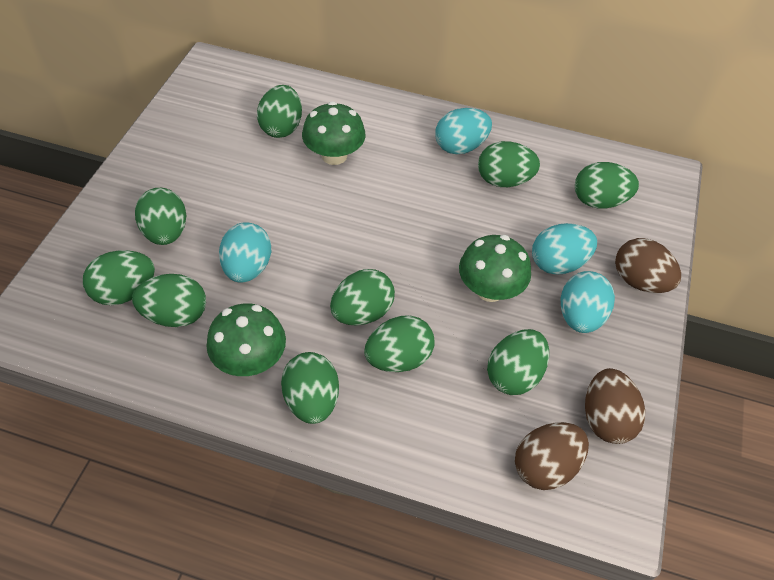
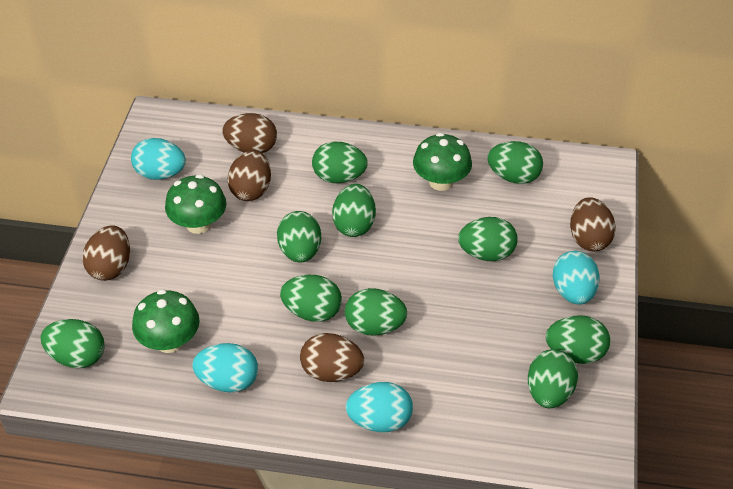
brown egg: [515,422,589,490] [585,368,645,444] [615,238,681,293] = 3 -> [82,225,130,281] [223,113,277,153] [228,150,271,201] [300,333,364,382] [570,197,616,251] = 5

